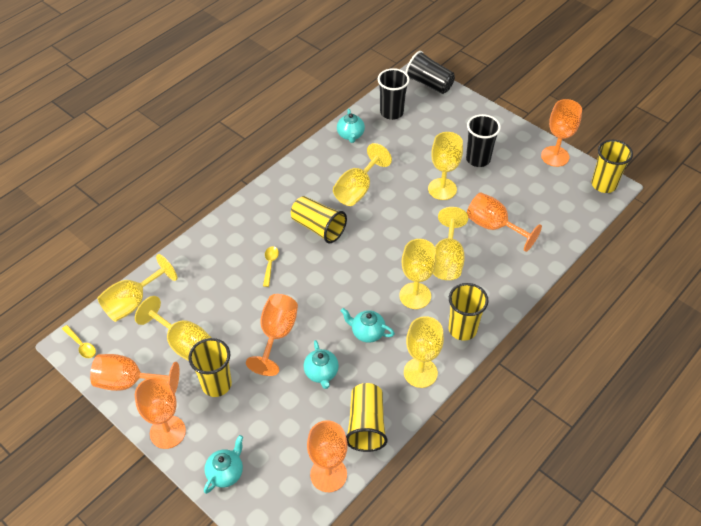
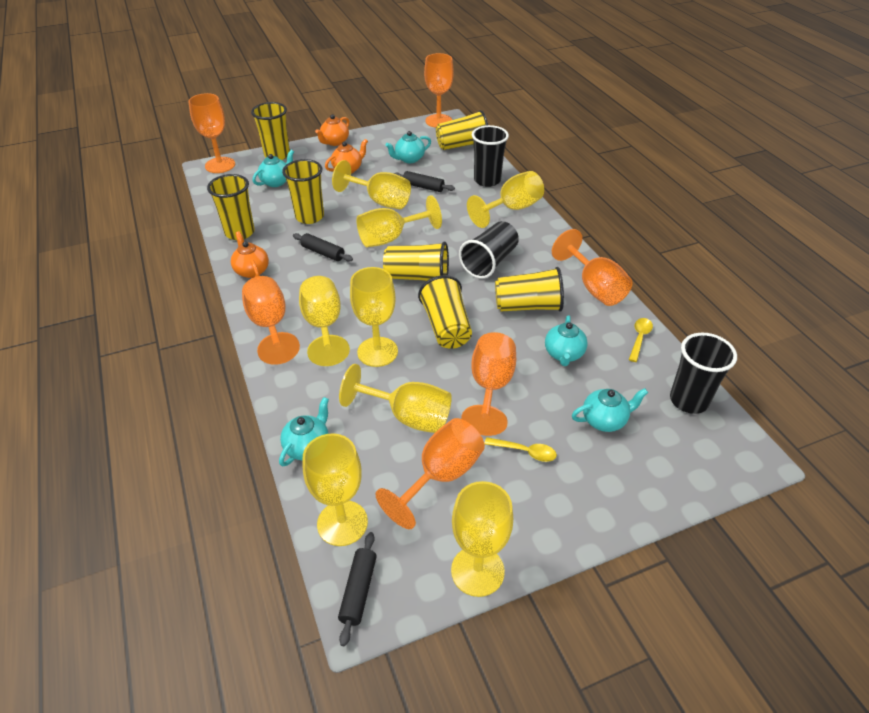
black rolling pin: none = 0 -> [293,233,353,262] [338,532,377,646] [393,171,455,192] = 3
orange teapot: none = 0 -> [231,231,269,278] [315,114,349,146] [325,139,368,174] = 3
turquoise teapot: [204,435,243,494] [304,340,339,389] [337,109,365,143] [341,308,395,343] = 4 -> [253,150,294,187] [279,397,329,467] [385,131,431,163] [545,315,588,366] [572,388,648,432] = 5
yellow cup: [188,338,232,397] [291,196,347,244] [346,383,388,452] [448,283,489,341] [591,140,633,193] = 5 -> [207,174,255,240] [251,102,290,160] [282,159,324,224] [383,241,449,281] [418,275,472,349] [436,110,488,150] [495,267,564,312] = 7
yellow goblet: [97,254,177,322] [135,296,212,361] [333,143,392,206] [399,239,436,309] [404,316,444,388] [428,132,463,200] [433,207,468,280] = 7 -> [299,276,350,366] [302,433,368,546] [332,160,411,209] [339,364,452,433] [350,267,398,367] [356,195,442,247] [451,481,513,597] [467,171,544,228] = 8

